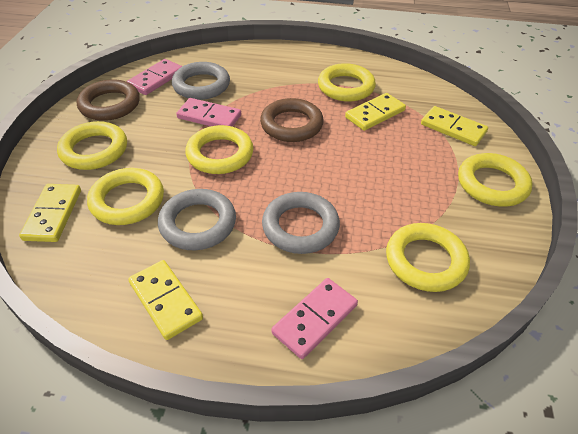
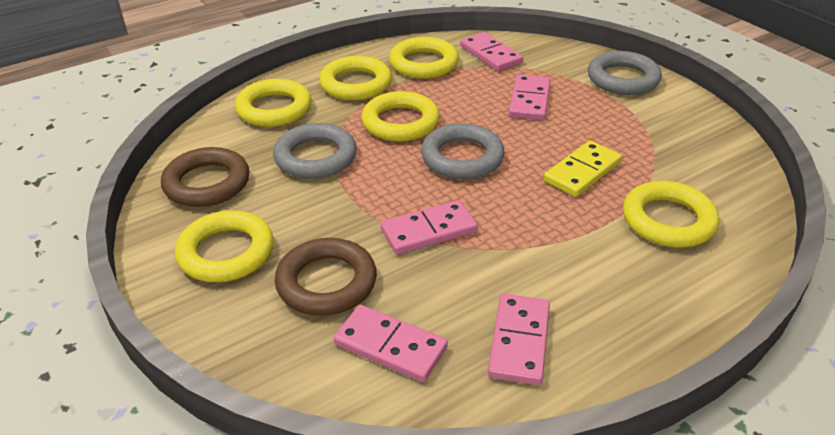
pink domino: [127,59,182,95] [176,98,241,127] [271,278,358,359] = 3 -> [334,305,448,382] [381,200,478,255] [460,32,523,71] [488,294,550,385] [509,75,550,120] = 5
yellow domino: [19,184,81,242] [128,260,203,340] [345,93,406,131] [421,106,488,146] = 4 -> [544,141,622,197] = 1

